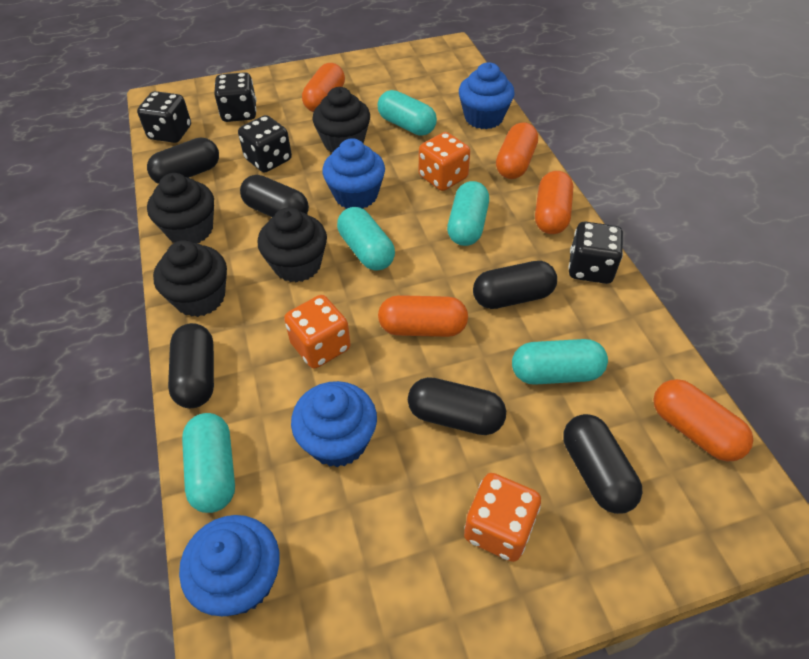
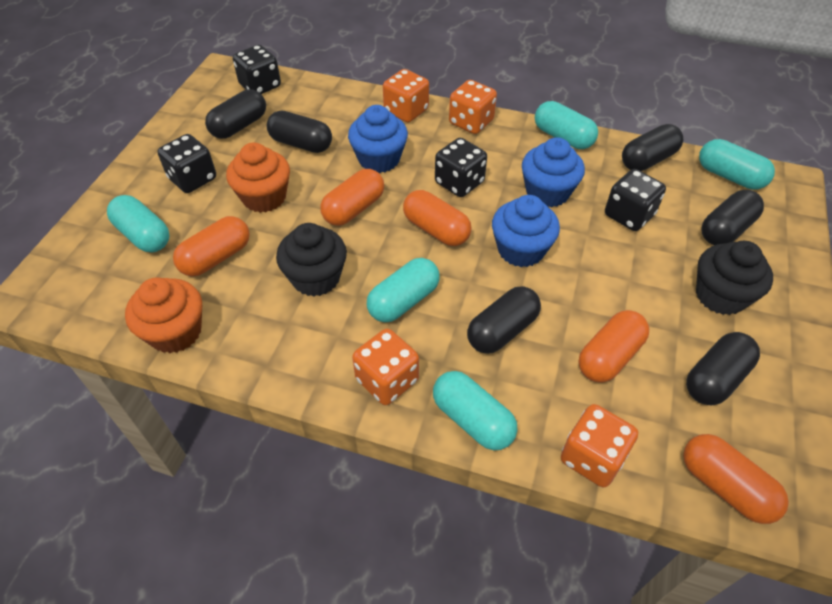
black cupcake: [147,173,214,243] [153,240,227,317] [258,207,327,282] [312,87,370,152] = 4 -> [276,223,347,297] [696,241,773,315] = 2
blue cupcake: [179,515,280,616] [291,381,377,467] [322,138,385,209] [459,62,515,129] = 4 -> [348,105,408,173] [492,195,560,267] [522,137,585,207] = 3
orange cupcake: none = 0 -> [125,277,202,353] [226,142,290,213] = 2
orange dice: [284,295,351,369] [419,132,470,191] [464,473,541,562] = 3 -> [352,329,419,405] [383,69,429,123] [449,80,497,134] [561,404,638,487] = 4

